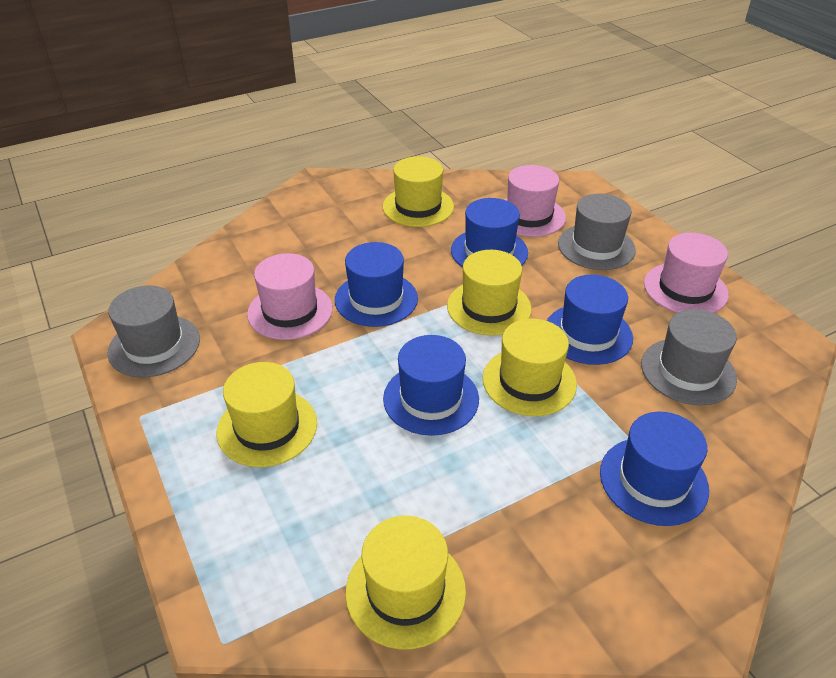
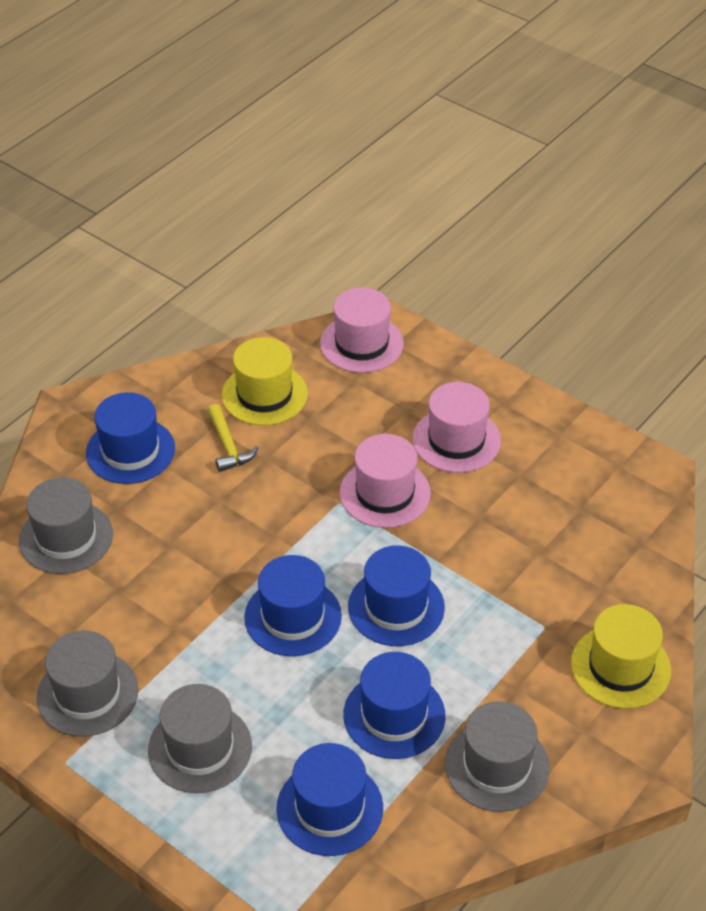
grey hat: [108,285,200,378] [558,194,636,270] [641,309,737,406] = 3 -> [19,477,113,574] [37,631,138,737] [148,684,252,793] [445,701,550,812] = 4
yellow hammer: none = 0 -> [208,404,258,472] = 1
yellow hat: [217,362,317,467] [345,516,466,649] [383,156,454,227] [447,250,531,336] [483,319,577,416] = 5 -> [222,337,308,426] [571,604,671,709] = 2

